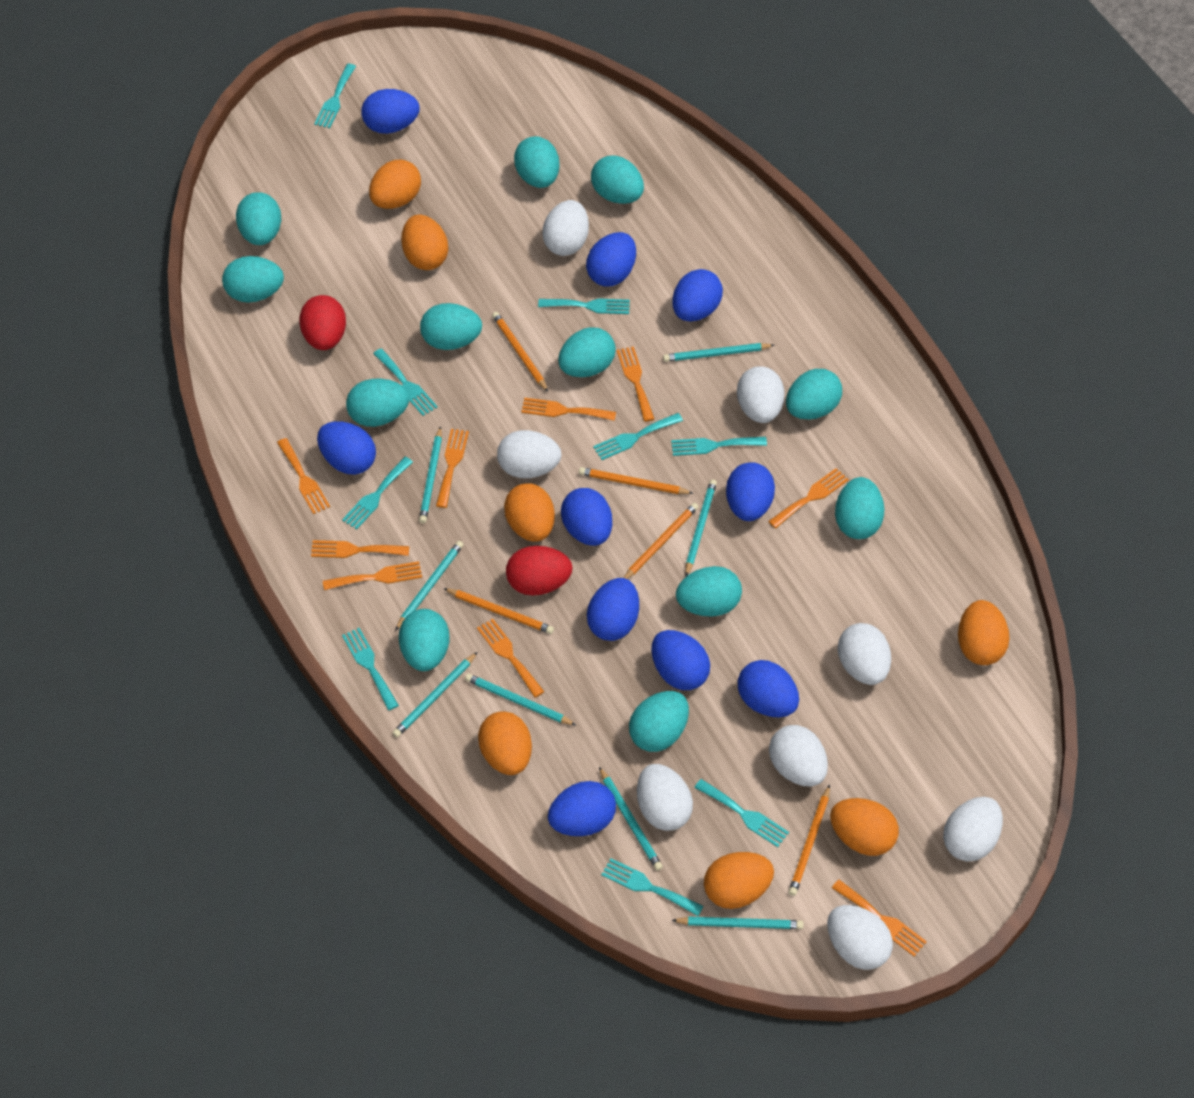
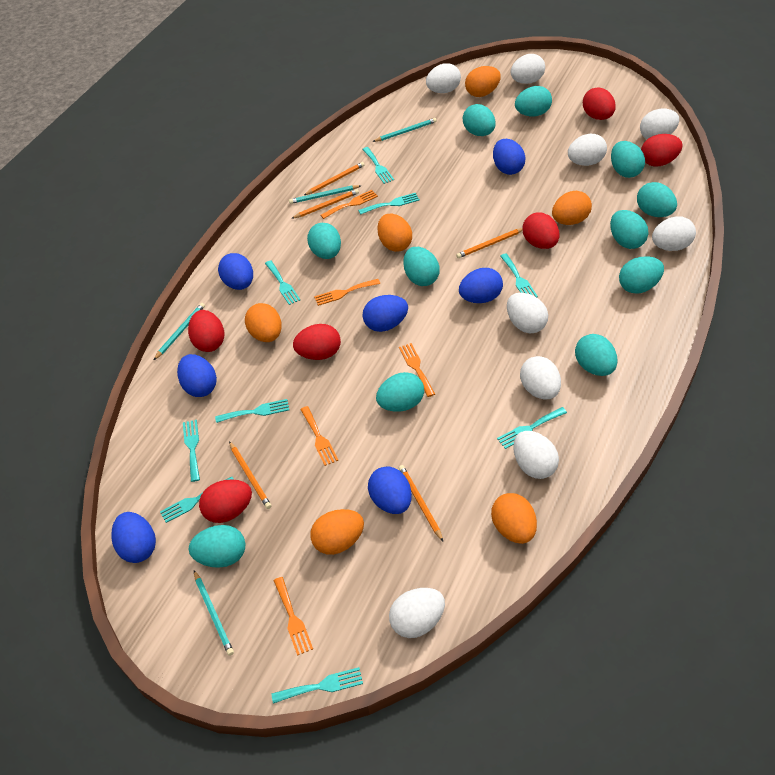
blue egg: [317,421,376,475] [361,89,420,134] [548,781,616,836] [561,488,612,546] [586,232,636,287] [587,578,639,641] [651,630,710,690] [672,269,723,322] [726,462,775,521] [738,660,799,717] = 10 -> [111,512,156,563] [177,354,217,397] [218,253,253,290] [363,295,408,332] [368,466,412,514] [459,268,503,303] [493,139,526,175] = 7
orange egg: [369,160,421,209] [401,214,448,270] [478,711,532,775] [504,483,555,542] [704,852,774,909] [830,798,899,856] [958,600,1010,665] = 7 -> [245,303,282,342] [310,509,364,555] [377,214,412,252] [465,66,501,97] [491,493,537,544] [552,191,592,225] = 6
orange fork: [277,438,330,514] [311,540,409,558] [323,561,422,590] [436,429,469,508] [477,619,544,698] [521,398,616,421] [616,346,654,422] [768,468,849,528] [832,880,927,956] = 9 -> [274,577,313,656] [300,406,338,466] [314,279,380,306] [321,190,378,219] [399,343,435,397] = 5
red egg: [299,295,346,350] [506,546,572,596] = 2 -> [188,310,224,352] [199,479,252,523] [293,324,341,360] [522,213,559,249] [583,87,616,120] [641,134,683,167] = 6
turquoise egg: [222,256,284,303] [236,192,281,245] [346,379,409,427] [399,609,449,671] [420,303,482,350] [514,136,560,188] [558,327,616,377] [591,155,644,204] [629,691,689,752] [676,566,742,617] [786,369,842,420] [835,477,884,539] = 12 -> [188,525,245,568] [307,223,341,259] [376,372,424,412] [403,247,440,286] [463,104,496,136] [515,86,552,117] [575,334,618,376] [610,210,649,249] [611,141,645,178] [619,256,664,294] [637,182,677,217] = 11
turquoise pencil: [392,652,477,737] [395,541,464,631] [419,426,442,523] [465,673,576,725] [599,767,663,871] [663,343,774,362] [672,916,804,929] [685,479,717,576] = 8 -> [154,303,205,360] [194,570,234,656] [289,185,361,204] [372,118,437,142] = 4
white egg: [497,430,561,478] [542,200,589,256] [637,764,693,831] [737,366,785,423] [769,725,828,786] [827,905,893,970] [838,623,891,685] [943,797,1003,861] = 8 -> [389,588,445,638] [426,63,461,93] [507,293,548,333] [510,54,545,84] [513,431,559,479] [520,356,561,399] [568,134,607,166] [640,109,679,139] [652,216,696,251] = 9

